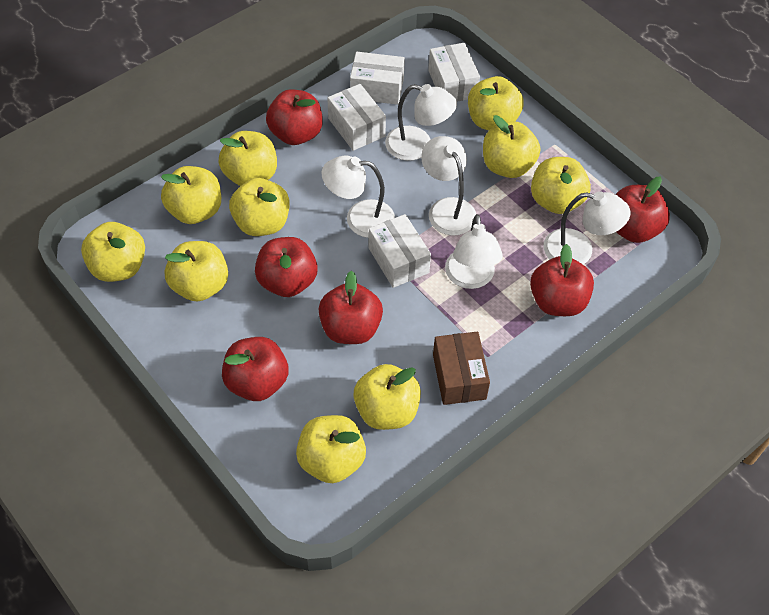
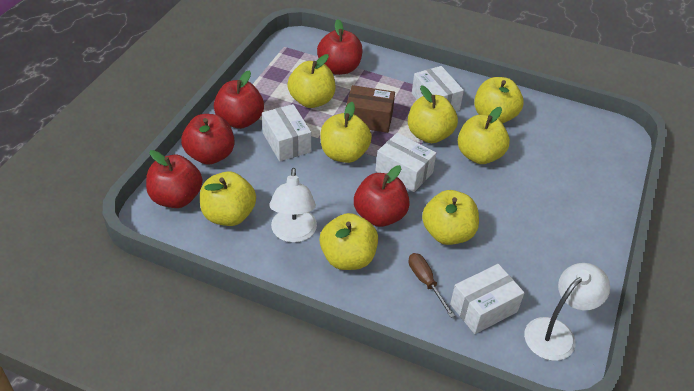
brown screwdriver: none = 0 -> [409,253,455,318] = 1
red apple: [222,337,289,401] [255,237,318,297] [266,89,323,145] [318,271,383,344] [530,244,594,316] [616,177,670,243] = 6 -> [146,150,203,208] [181,114,235,165] [214,70,264,129] [317,19,363,75] [354,165,410,227] = 5
white lamp: [322,155,395,238] [385,84,457,161] [421,136,476,236] [445,214,503,289] [544,191,630,264] = 5 -> [269,168,317,243] [524,263,610,361] = 2
yellow apple: [81,222,145,282] [161,166,221,224] [165,241,228,302] [218,131,277,186] [229,178,289,236] [296,415,366,483] [353,364,421,430] [468,76,524,130] [483,115,540,178] [531,157,591,214] = 10 -> [200,171,256,226] [287,54,336,108] [320,102,372,163] [320,213,378,270] [408,85,458,143] [422,190,479,245] [458,107,510,164] [474,77,524,123] = 8

